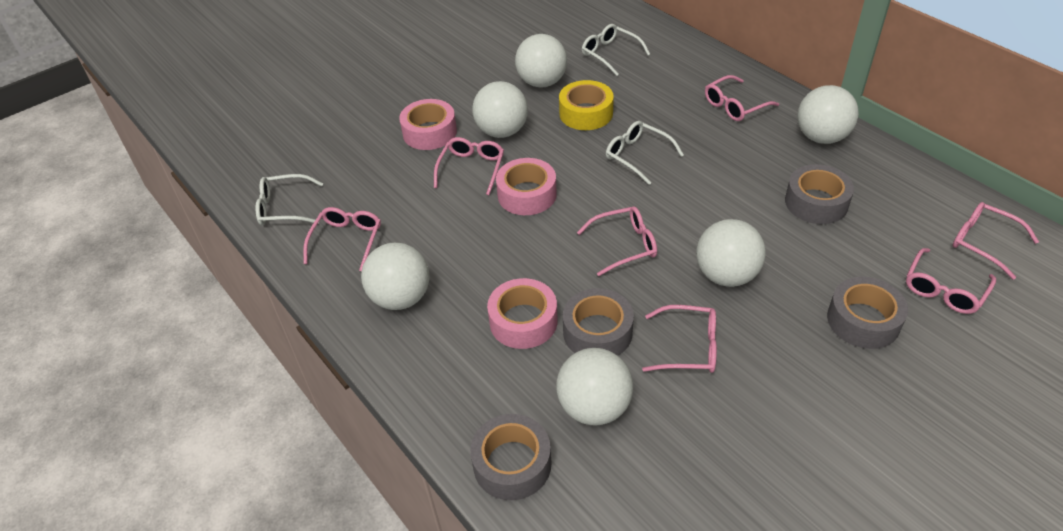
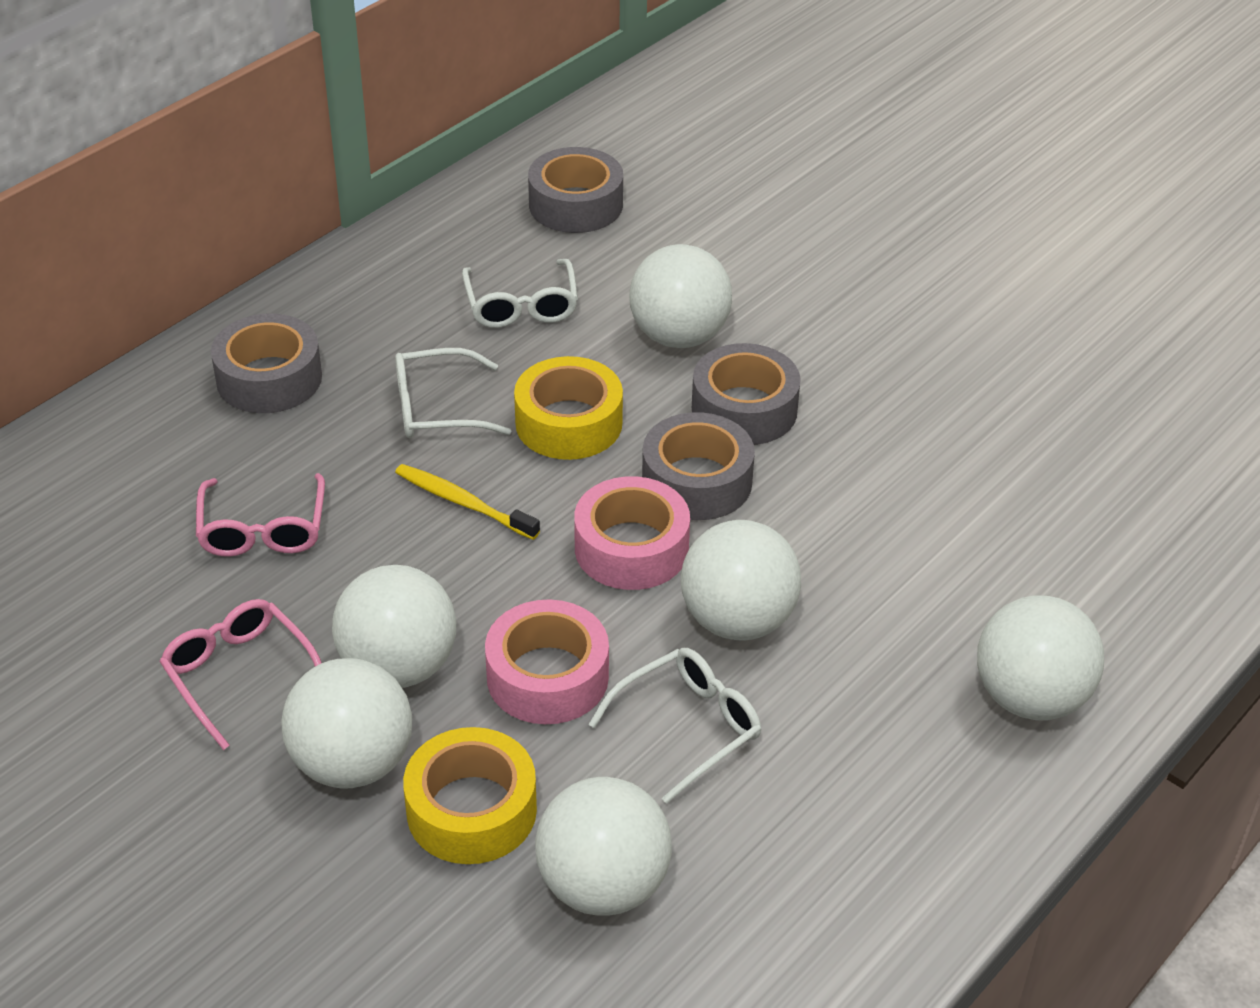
pink glasses: [303,207,381,271] [434,137,504,195] [577,206,657,276] [642,305,717,373] [705,75,779,121] [906,248,996,314] [952,202,1039,280] = 7 -> [159,599,322,750] [196,473,325,557] = 2
pink tape: [399,99,457,150] [487,278,557,349] [496,158,557,215] = 3 -> [485,599,609,724] [574,476,690,590] = 2
yellow tape: [559,80,614,130] = 1 -> [403,727,537,864] [514,356,623,460] = 2
yellow toothbrush: none = 0 -> [395,464,540,540] = 1

